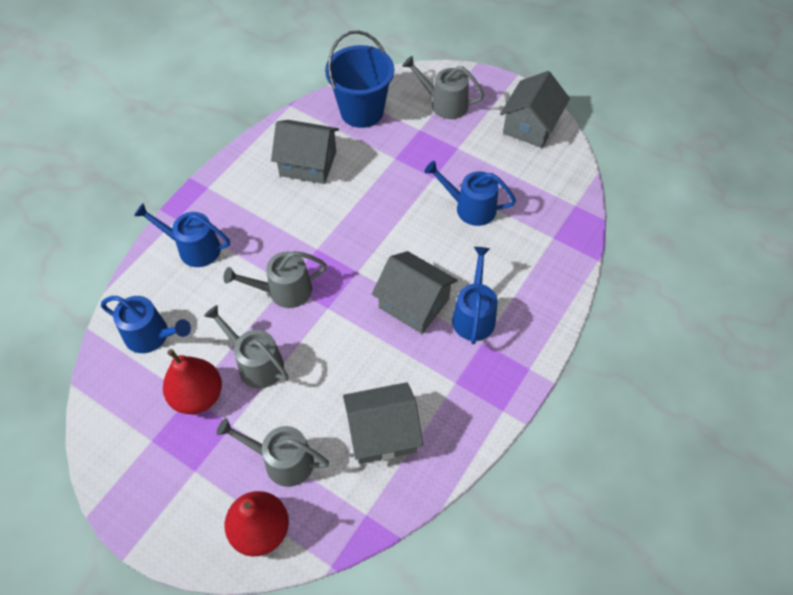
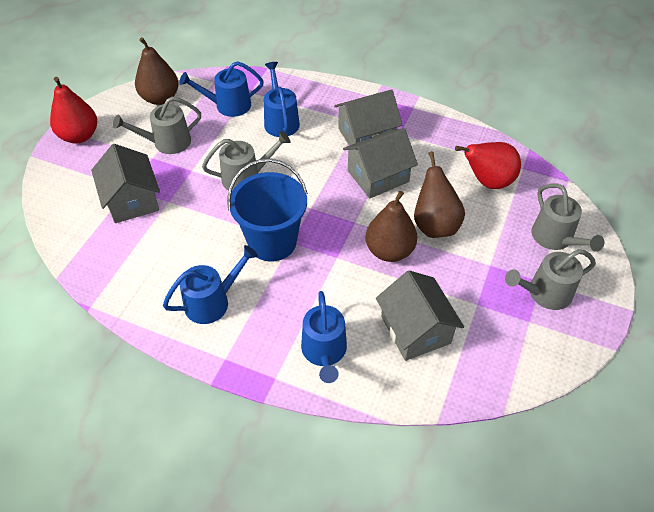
brown pear: none = 0 -> [135,37,179,105] [365,191,417,262] [414,151,465,238] = 3

